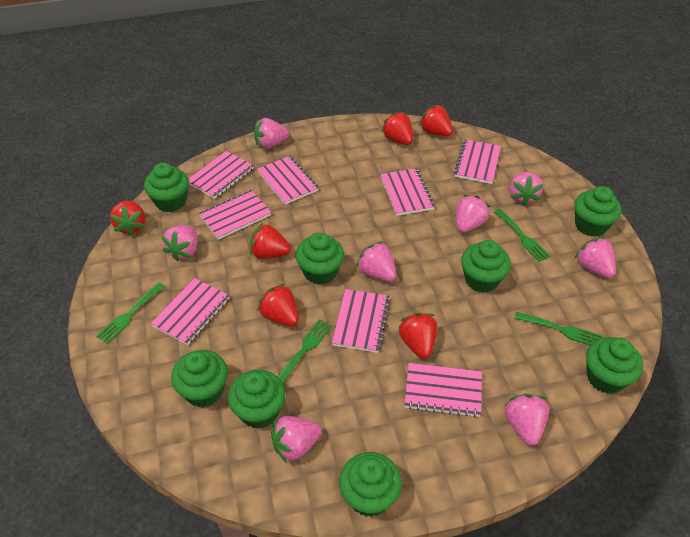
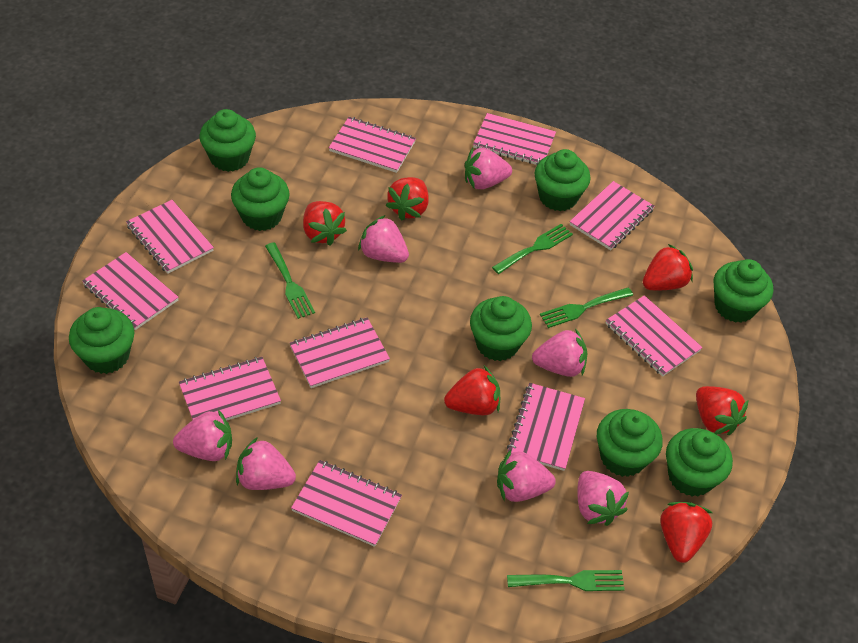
pink notebook: [151,278,230,345] [189,151,254,199] [199,190,271,240] [257,156,319,205] [332,289,390,353] [380,168,435,216] [404,363,482,418] [454,139,501,184] = 8 -> [82,252,179,330] [126,200,214,274] [179,357,281,421] [289,317,390,388] [291,460,402,547] [329,117,416,173] [473,113,556,165] [507,383,585,471] [570,181,655,250] [605,295,703,377] = 10
pink strawberry: [161,225,198,262] [254,118,289,149] [271,416,322,463] [356,241,396,282] [456,195,490,233] [504,394,549,446] [510,172,544,206] [575,237,616,278] = 8 -> [173,409,232,461] [236,437,296,490] [358,215,409,263] [465,148,512,189] [497,450,556,502] [532,328,587,377] [577,471,629,526] = 7

